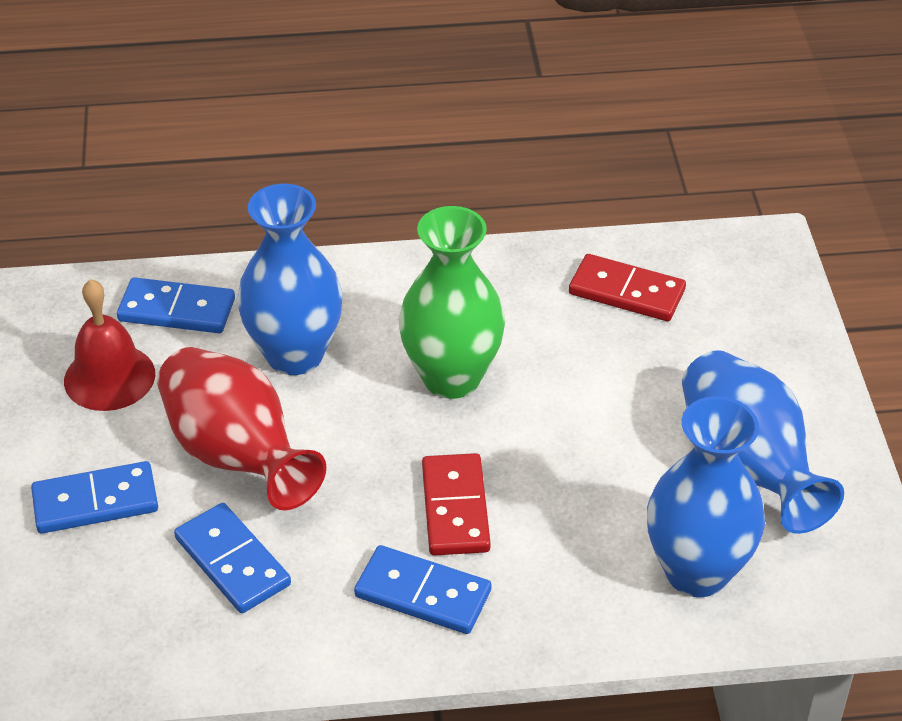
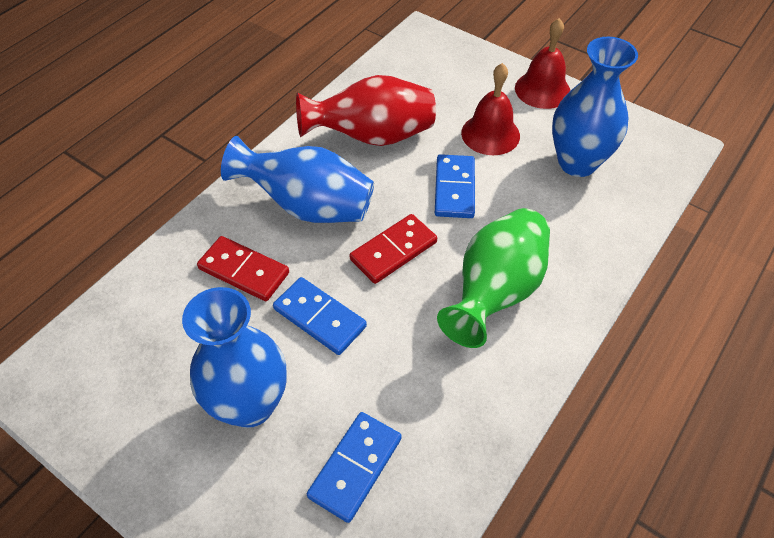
blue domino: [31,461,158,534] [117,277,235,333] [174,503,291,613] [354,545,491,634] = 4 -> [273,277,367,355] [307,412,402,523] [435,154,475,218] = 3
red bell: [64,279,155,411] = 1 -> [461,63,520,155] [515,18,570,109] = 2

